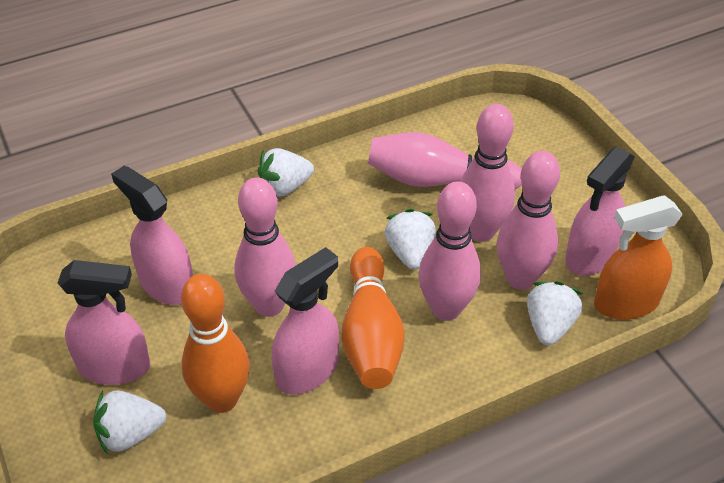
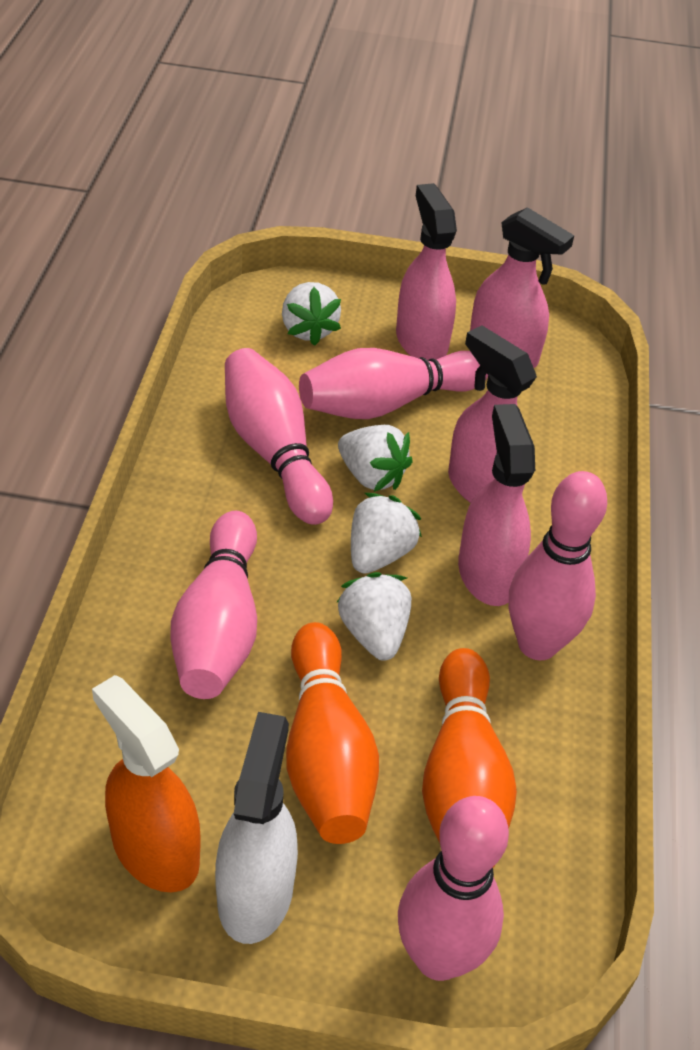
white spray bottle: none = 0 -> [215,712,298,944] = 1

